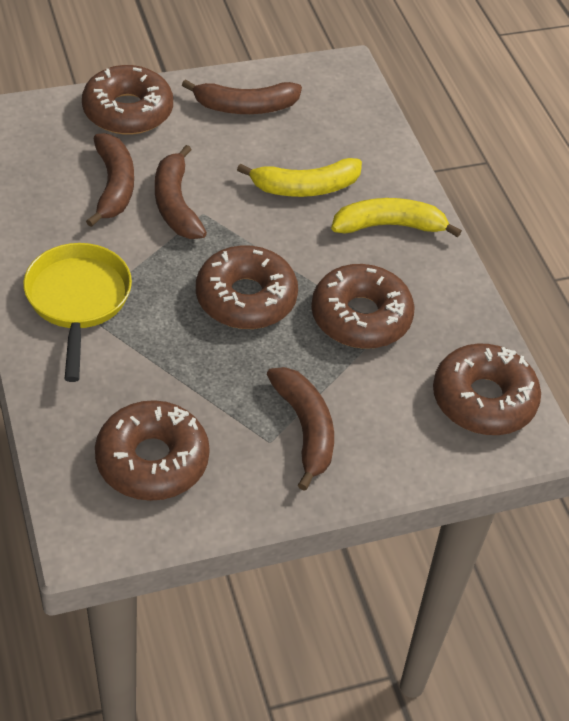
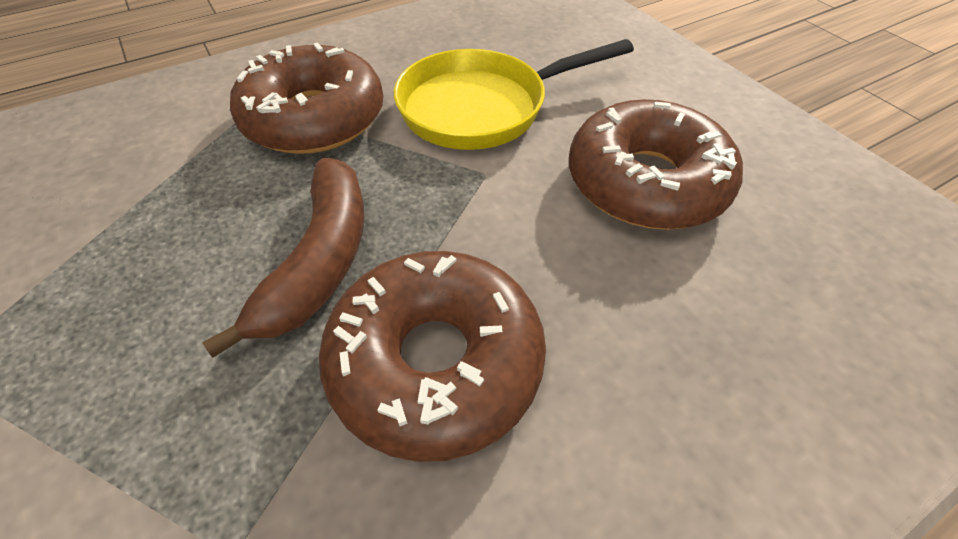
brown banana: [86,133,134,227] [155,145,207,239] [182,79,302,114] [267,367,334,491] = 4 -> [202,158,364,358] = 1
brown donut: [82,65,173,135] [95,400,210,501] [196,245,298,329] [311,264,415,349] [433,344,541,435] = 5 -> [230,42,383,154] [319,251,546,462] [569,99,743,230] = 3
yellow banana: [237,158,362,197] [331,198,462,237] = 2 -> none = 0

